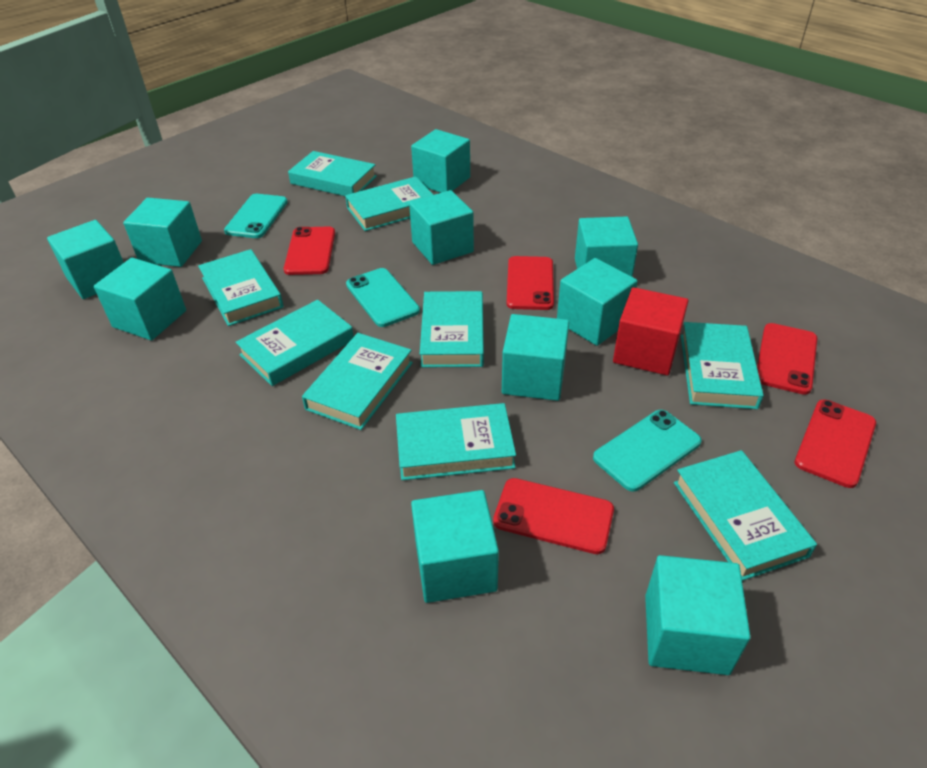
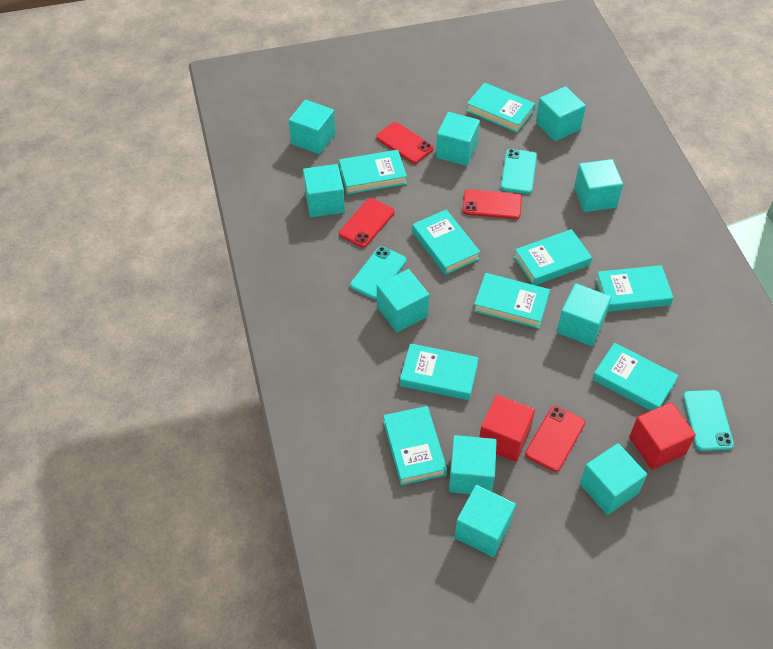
red cube: [613,287,688,376] = 1 -> [480,395,535,462] [629,402,696,470] = 2
red phone: [284,226,335,275] [493,478,614,554] [507,256,554,310] [757,323,817,395] [795,400,876,488] = 5 -> [339,198,395,248] [376,122,434,164] [462,189,522,219] [525,406,585,472] = 4

